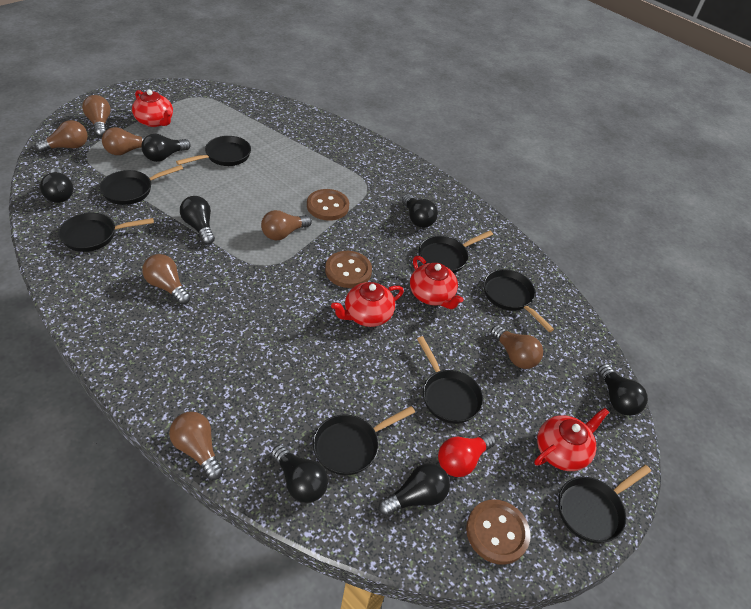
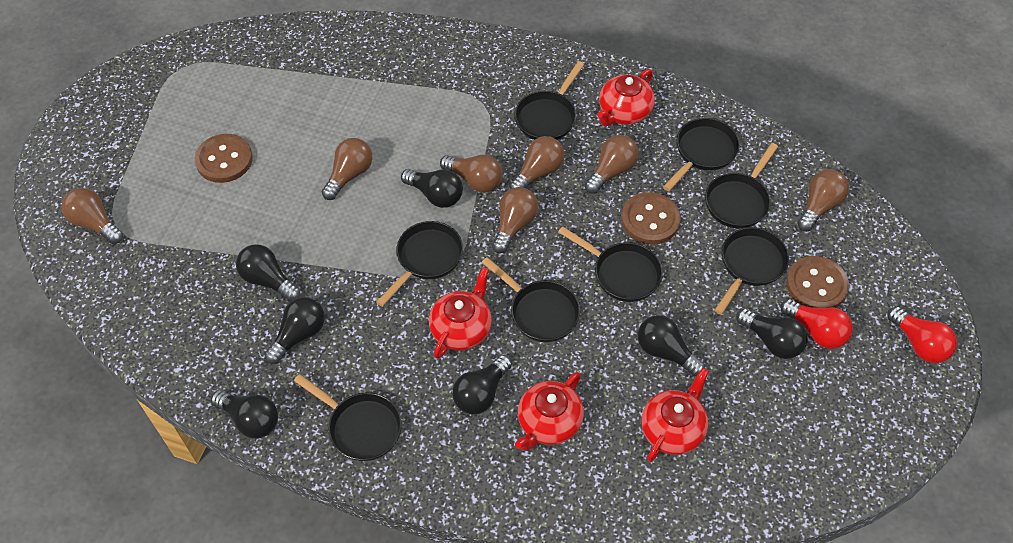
red light bulb: [438,433,496,477] = 1 -> [780,299,853,349] [887,306,957,363] = 2

